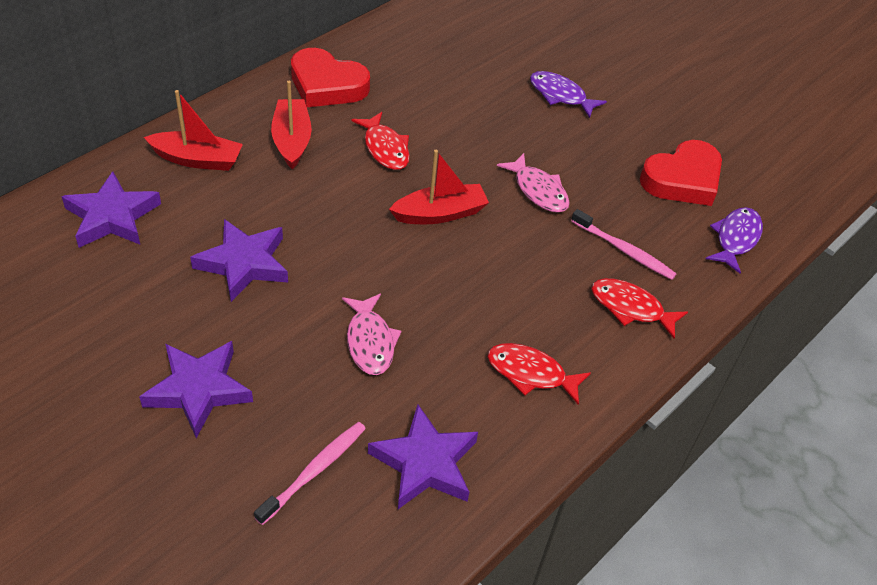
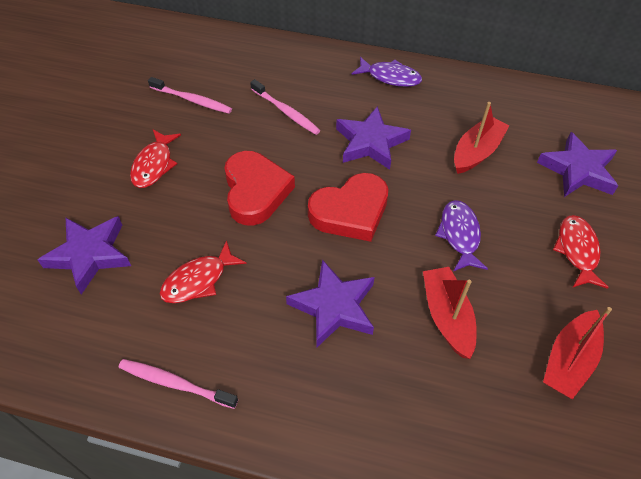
pink fish: [342,294,401,375] [497,153,570,213] = 2 -> none = 0
pink toothbrush: [254,422,366,525] [571,209,677,280] = 2 -> [119,359,238,409] [148,77,232,114] [250,79,321,135] = 3

